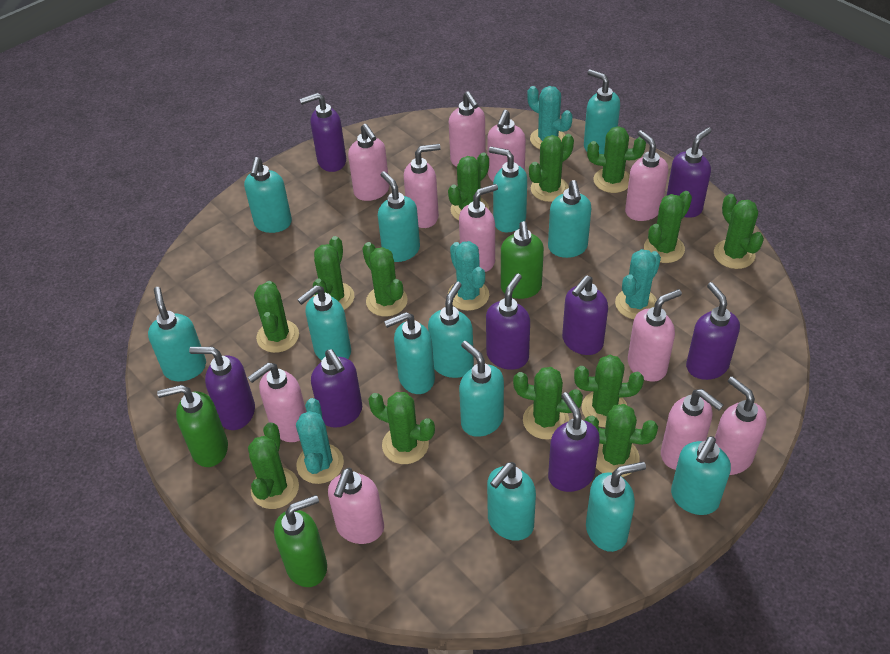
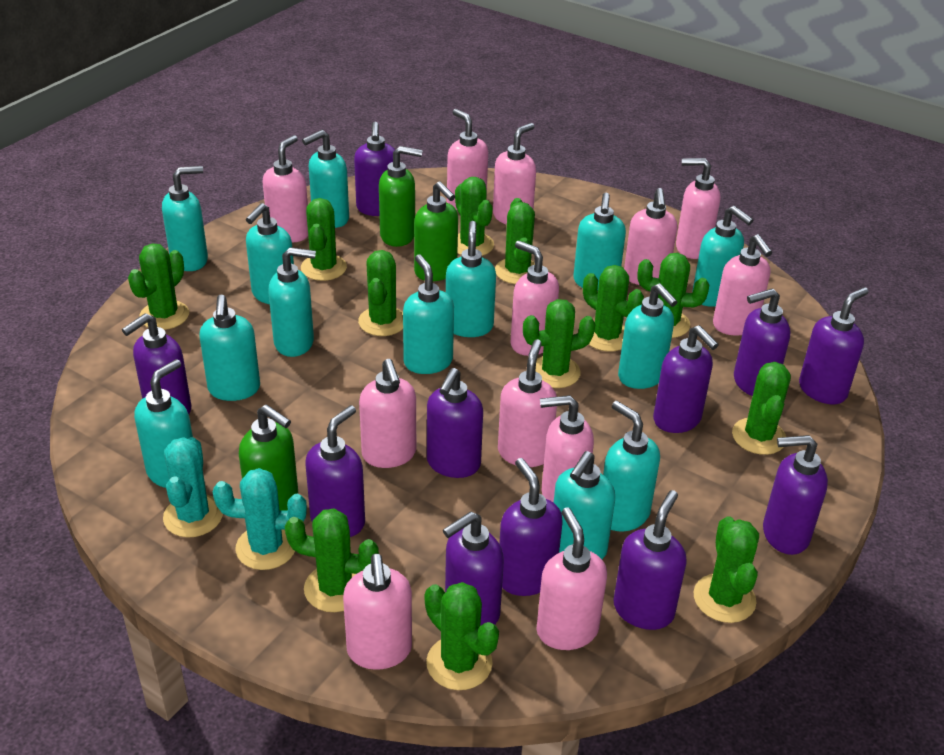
green cactus: [248,422,299,509] [254,281,299,353] [313,236,354,310] [362,242,408,317] [368,392,435,464] [448,153,489,220] [513,367,583,440] [529,134,574,202] [574,355,644,427] [584,404,658,477] [587,126,646,193] [644,191,692,263] [714,194,764,269] = 13 -> [128,244,189,330] [285,509,379,612] [301,198,347,281] [358,250,403,336] [425,582,499,690] [455,177,494,256] [495,198,535,284] [523,299,595,388] [583,265,644,352] [637,253,709,338] [693,516,759,623] [732,362,791,455] = 12
pink soap dispenser: [248,363,306,442] [328,468,384,544] [348,124,390,201] [404,144,441,228] [449,91,486,167] [459,184,498,272] [487,110,526,182] [625,130,668,221] [628,289,682,382] [661,389,723,470] [715,376,767,475] = 11 -> [263,135,308,242] [343,553,412,670] [359,359,416,468] [447,109,488,210] [493,123,536,225] [498,339,557,467] [510,241,559,356] [536,507,607,650] [540,395,594,503] [624,188,677,285] [676,158,720,259] [713,234,772,336] = 12
purple soap dispenser: [189,347,255,430] [300,93,346,172] [311,349,362,428] [486,274,530,370] [548,392,600,492] [562,275,608,355] [667,128,711,218] [686,282,740,380] = 8 -> [122,313,191,414] [306,405,365,537] [354,122,395,216] [427,368,483,478] [443,511,504,626] [499,458,563,596] [613,490,687,630] [653,325,719,433] [734,288,790,396] [763,435,828,555] [799,287,869,404] = 11
turquoise cactus: [296,398,344,484] [448,241,489,311] [527,86,573,149] [615,249,661,319] = 4 -> [163,437,223,538] [213,468,307,570] = 2

